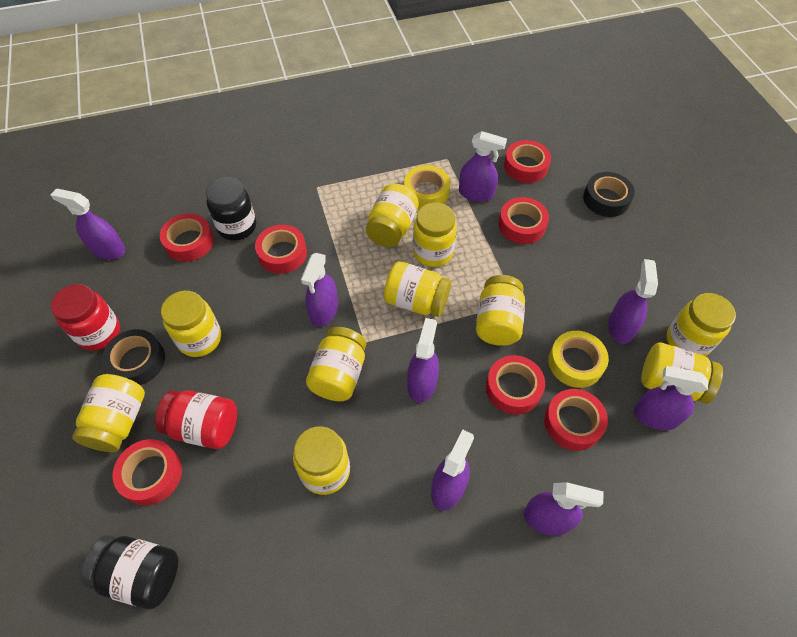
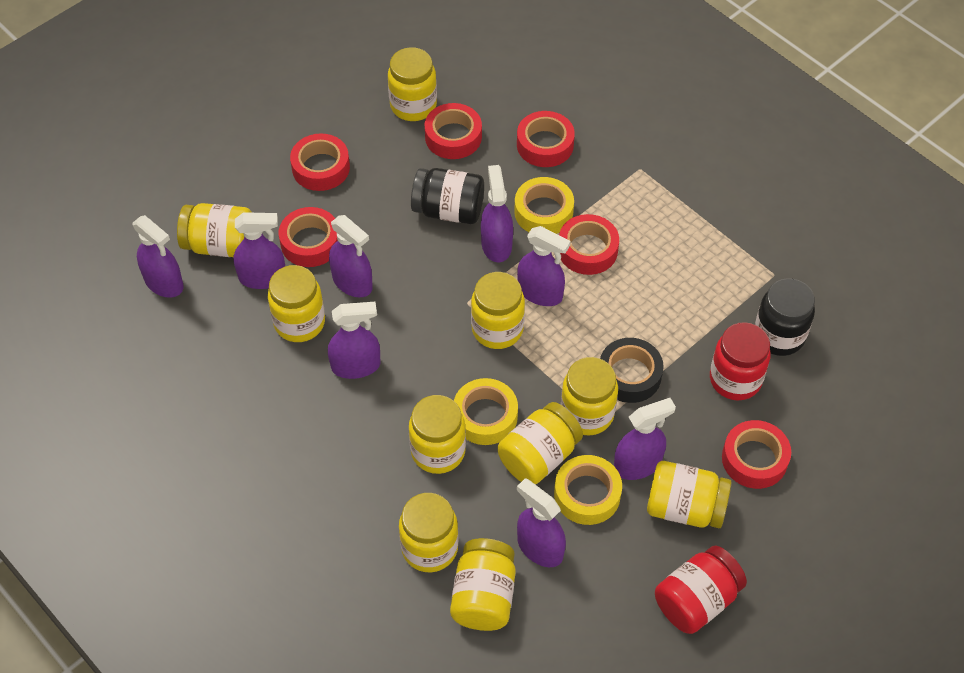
black tape: [102,329,165,385] [583,172,635,217] = 2 -> [600,338,664,403] = 1
red tape: [112,439,182,505] [160,213,214,262] [255,225,307,274] [486,355,545,415] [499,197,549,244] [504,140,551,183] [544,389,608,451] = 7 -> [279,207,338,267] [290,133,350,191] [425,103,482,159] [517,111,575,167] [559,214,619,275] [722,420,791,489] = 6
yellow tape: [404,165,450,209] [549,331,609,388] = 2 -> [454,378,518,445] [514,177,574,234] [554,455,622,525] = 3

